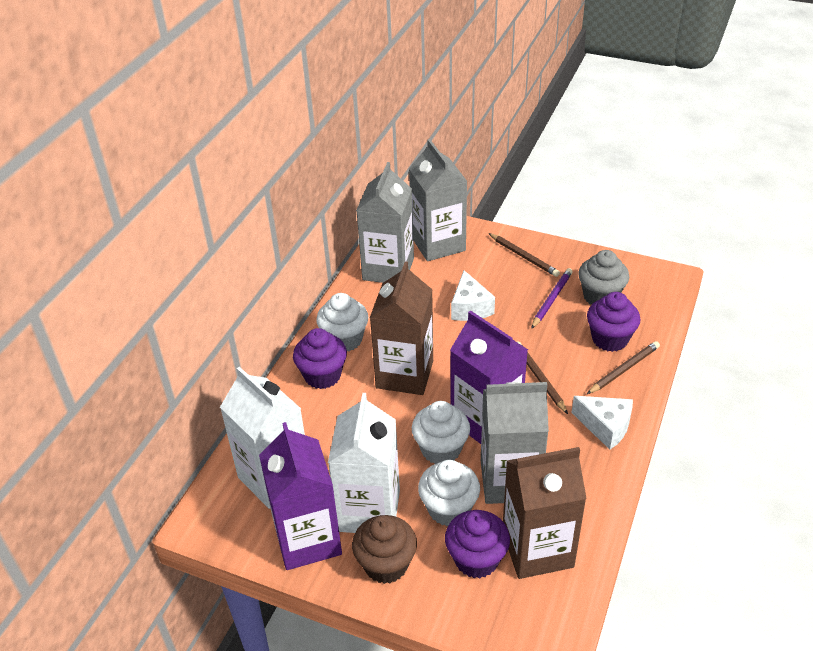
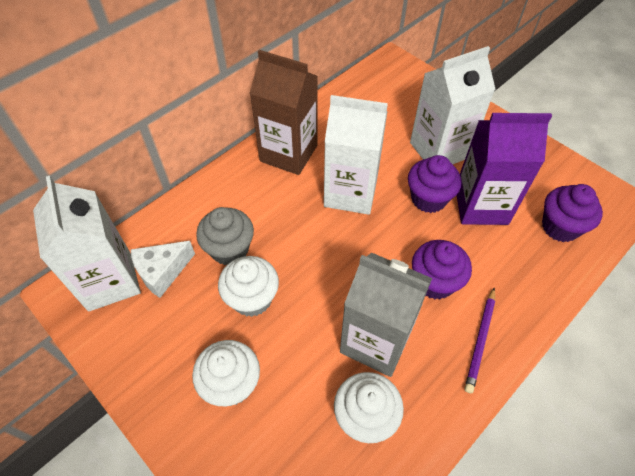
brown carton: [370,261,433,395] [503,447,587,579] = 2 -> [250,50,318,175] = 1
brown cupcake: [352,515,417,584] = 1 -> none = 0
brown pencil: [489,233,560,277] [517,341,568,414] [587,341,660,394] = 3 -> none = 0
grey carton: [356,162,414,283] [409,139,467,261] [481,382,549,504] = 3 -> [340,252,432,377] = 1
purple carton: [259,422,342,570] [450,311,528,444] = 2 -> [456,113,552,225] = 1
white carton: [220,367,305,509] [328,393,400,533] = 2 -> [33,176,141,312] [324,95,388,215] [410,46,496,164] = 3
white cheese: [451,270,495,321] [572,396,633,450] = 2 -> [131,241,195,298] = 1

